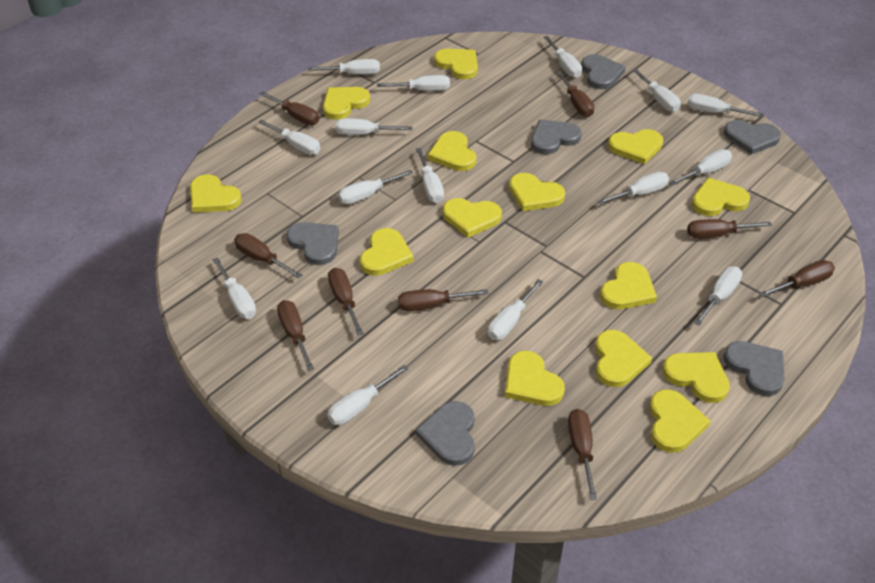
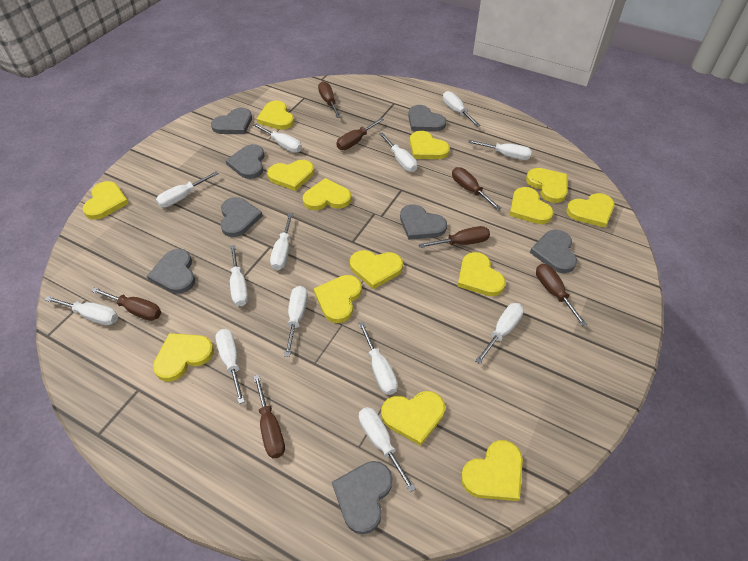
brown screwdriver: [234,233,302,278] [260,92,319,125] [277,300,314,371] [328,268,364,336] [398,289,489,311] [556,71,594,117] [568,409,597,500] [687,219,772,239] [759,260,835,298] = 9 -> [91,287,161,321] [253,374,285,459] [318,81,341,118] [336,118,384,150] [419,226,490,248] [452,167,501,210] [536,264,587,326] = 7
grey heart: [287,222,339,265] [415,401,475,466] [531,120,582,154] [581,54,626,89] [724,120,781,155] [724,341,784,396] = 6 -> [147,249,195,294] [211,108,252,134] [220,197,263,237] [225,144,265,179] [332,461,392,534] [400,204,447,240] [408,105,446,132] [530,229,577,273] = 8
white screwdriver: [212,257,256,319] [258,120,320,155] [308,59,380,75] [327,365,409,425] [336,118,413,135] [338,170,413,204] [377,75,450,91] [416,148,444,203] [488,279,543,340] [544,36,582,78] [597,172,669,205] [632,68,681,112] [669,149,732,186] [687,94,764,117] [694,267,742,326] = 15 -> [45,296,118,325] [156,171,219,208] [215,329,245,404] [230,245,249,306] [253,123,302,153] [270,213,293,270] [284,286,308,357] [358,322,398,395] [359,407,416,492] [379,132,417,172] [443,91,481,127] [468,140,532,160] [475,303,524,364] = 13

